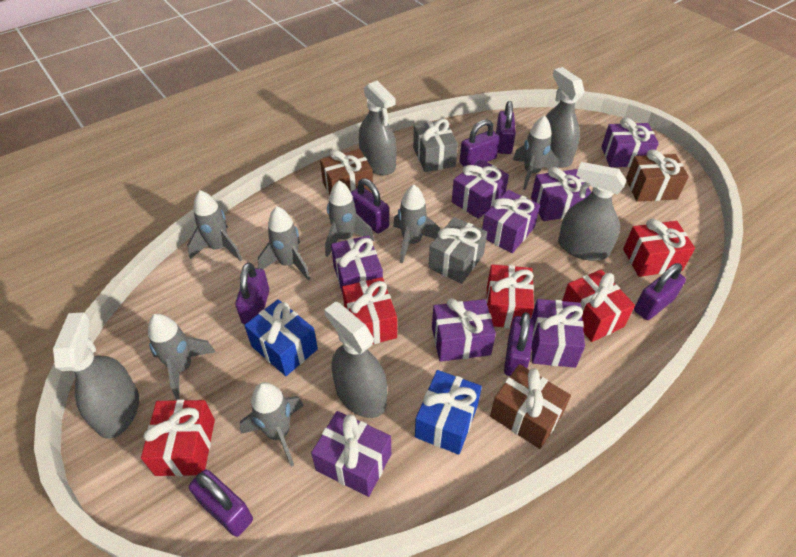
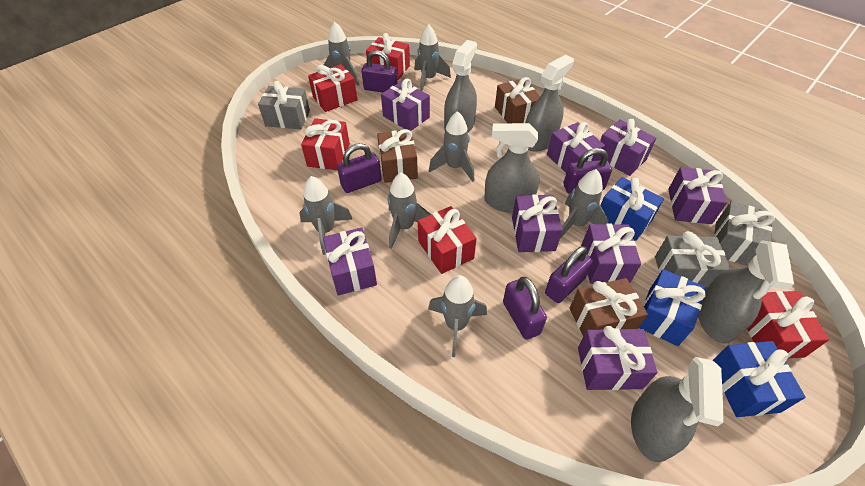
blue gift: [244,299,318,376] [415,370,482,455] = 2 -> [600,177,664,241] [639,269,706,346] [712,341,806,417] = 3
grey gift: [413,119,458,172] [429,217,487,284] = 2 -> [258,81,310,129] [655,231,730,289] [713,201,775,266] = 3
purple padlock: [189,470,253,537] [235,262,269,325] [351,178,389,234] [460,119,500,167] [496,101,516,154] [504,312,534,376] [634,263,686,320] = 7 -> [337,143,382,193] [362,50,398,92] [503,277,547,340] [545,246,593,303] [563,148,612,194] = 5

